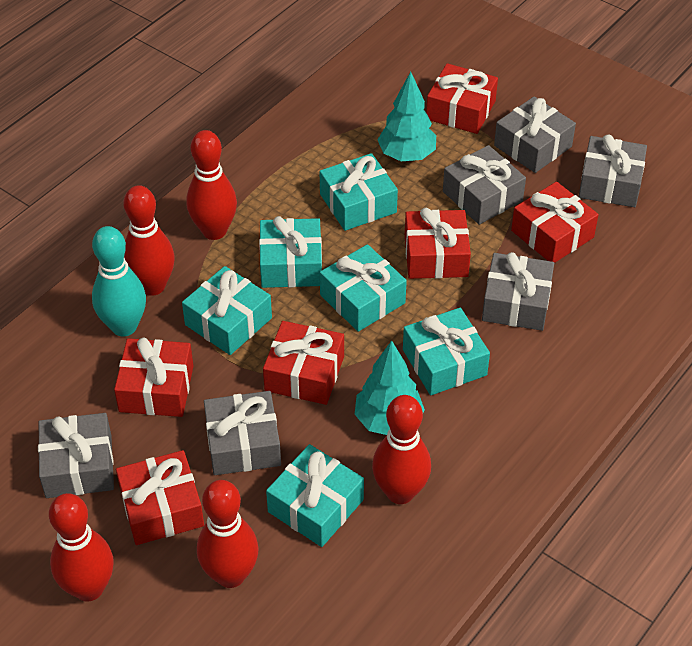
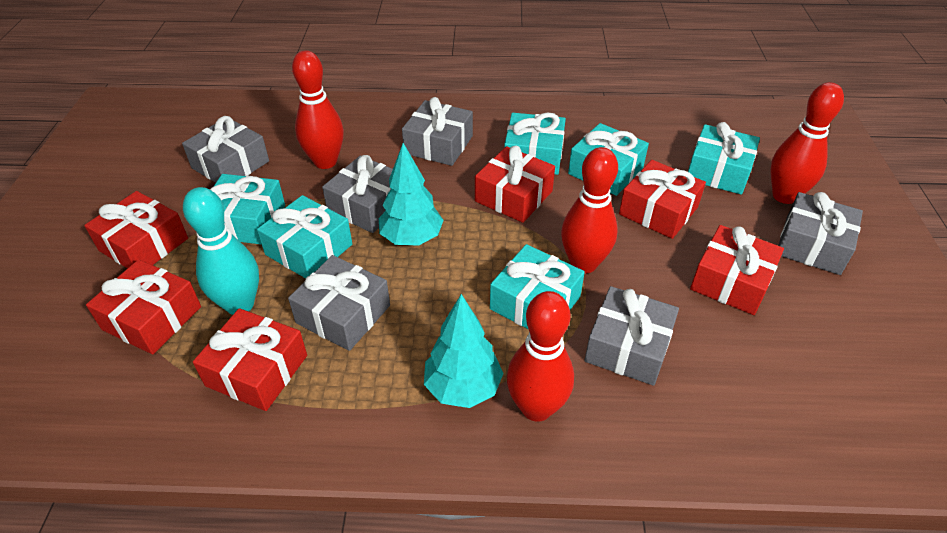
red bowling pin: [49,493,114,602] [124,185,175,296] [186,130,237,240] [197,480,259,588] [372,395,431,504] = 5 -> [292,50,344,169] [507,291,574,422] [561,147,618,274] [770,82,844,204] = 4

